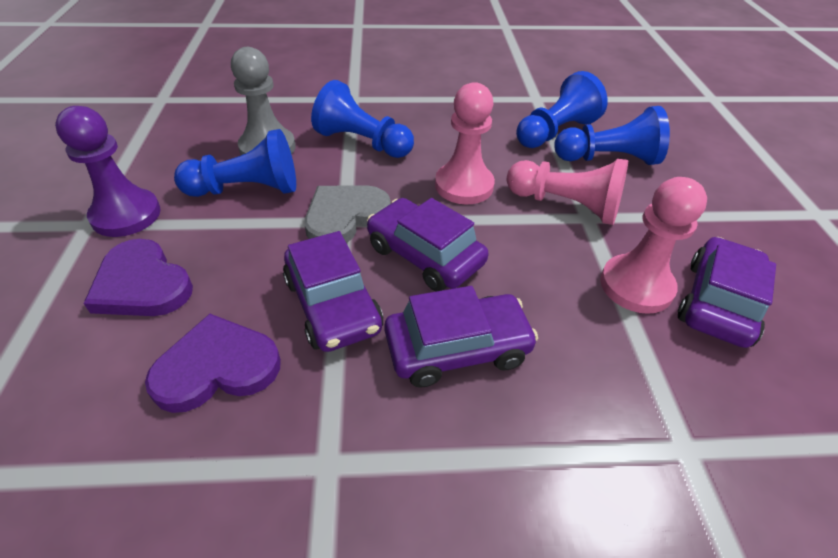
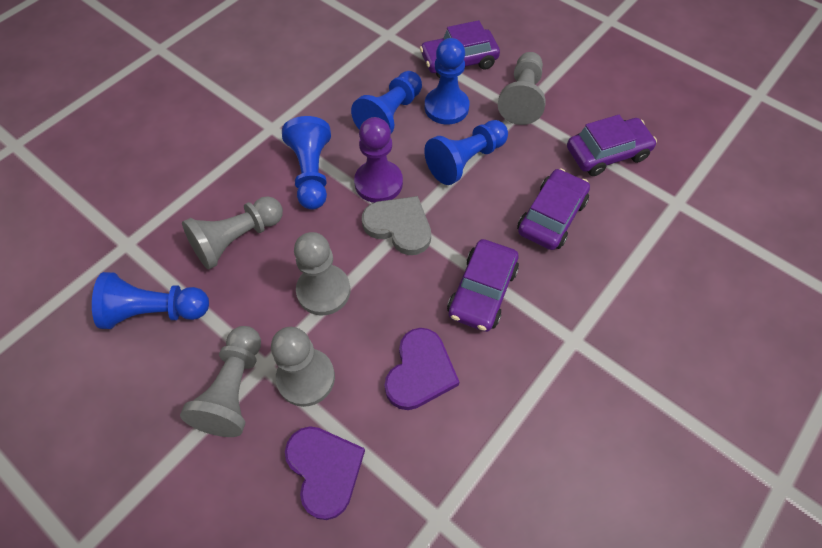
blue pawn: [174,129,296,197] [311,80,414,158] [516,71,608,148] [554,106,670,165] = 4 -> [92,272,209,329] [282,116,331,210] [351,71,422,133] [424,120,508,185] [425,38,469,125] = 5
grey pawn: [231,47,295,155] = 1 -> [180,326,261,437] [182,196,283,270] [271,327,335,407] [294,232,350,315] [498,52,546,125] = 5
pink pawn: [435,82,495,204] [507,159,628,225] [600,177,707,314] = 3 -> none = 0

